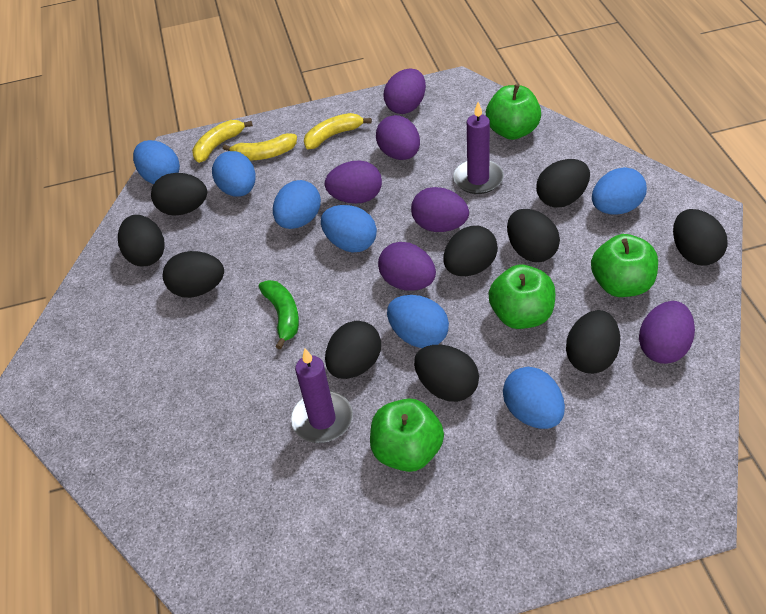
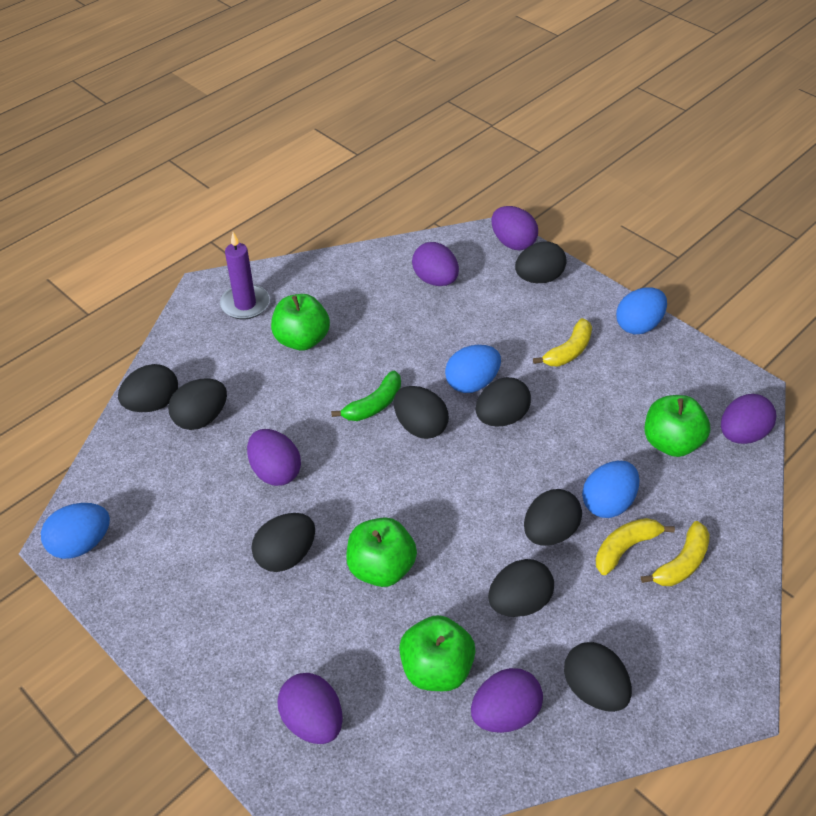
black egg: [118,215,165,266] [151,173,207,216] [163,251,224,298] [325,321,381,379] [414,345,479,402] [443,226,498,276] [507,209,560,262] [536,159,590,208] [566,310,620,374] [673,209,727,266] = 10 -> [118,364,178,412] [168,378,227,430] [251,513,315,572] [394,386,449,439] [476,377,531,426] [488,559,554,617] [515,242,567,283] [524,489,582,546] [564,642,632,712] = 9
blue egg: [133,140,180,184] [212,151,256,197] [273,180,321,229] [321,205,377,253] [387,295,449,348] [503,367,565,429] [592,167,647,215] = 7 -> [41,503,110,559] [445,345,501,393] [582,461,640,518] [616,287,667,334] = 4
purple candle: [291,349,353,443] [453,102,504,194] = 2 -> [220,232,270,320] = 1

